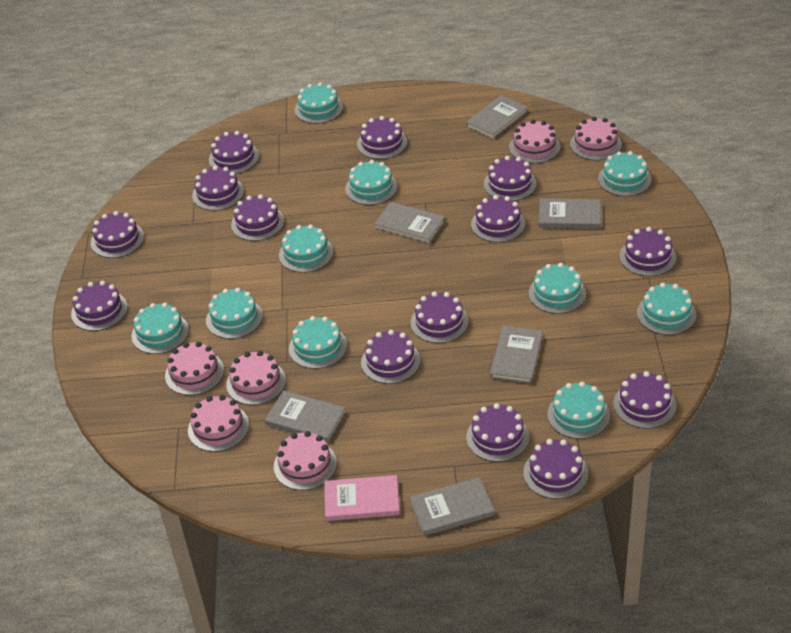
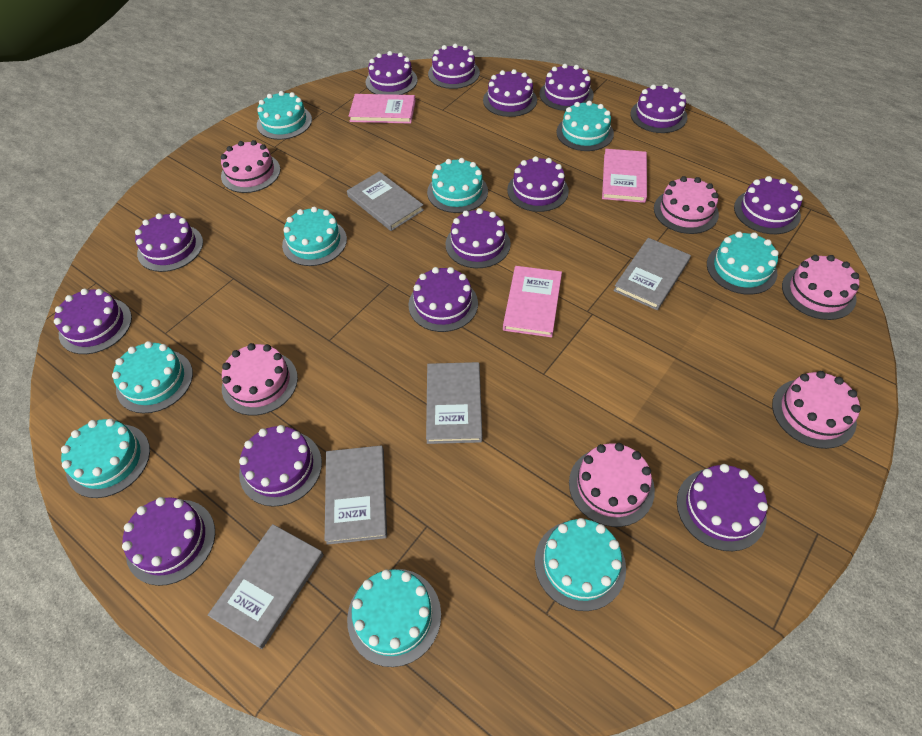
grey book: [265,390,346,443] [374,202,445,244] [410,477,495,536] [466,95,528,139] [490,326,543,384] [538,198,601,229] = 6 -> [208,524,324,649] [325,445,387,545] [347,171,424,231] [426,362,482,444] [613,238,691,310] = 5
pink book: [324,475,400,521] = 1 -> [349,94,415,124] [503,266,562,337] [602,149,647,203] = 3
turquoise cake: [131,303,189,354] [206,288,263,339] [279,225,333,273] [289,316,347,369] [295,82,343,124] [345,160,397,205] [529,263,586,314] [547,382,610,439] [598,151,652,196] [637,283,696,335] = 10 -> [61,419,150,498] [112,341,193,413] [257,91,312,140] [282,207,347,266] [347,569,441,667] [427,158,488,213] [535,518,626,611] [556,101,614,151] [707,232,779,295] = 9

